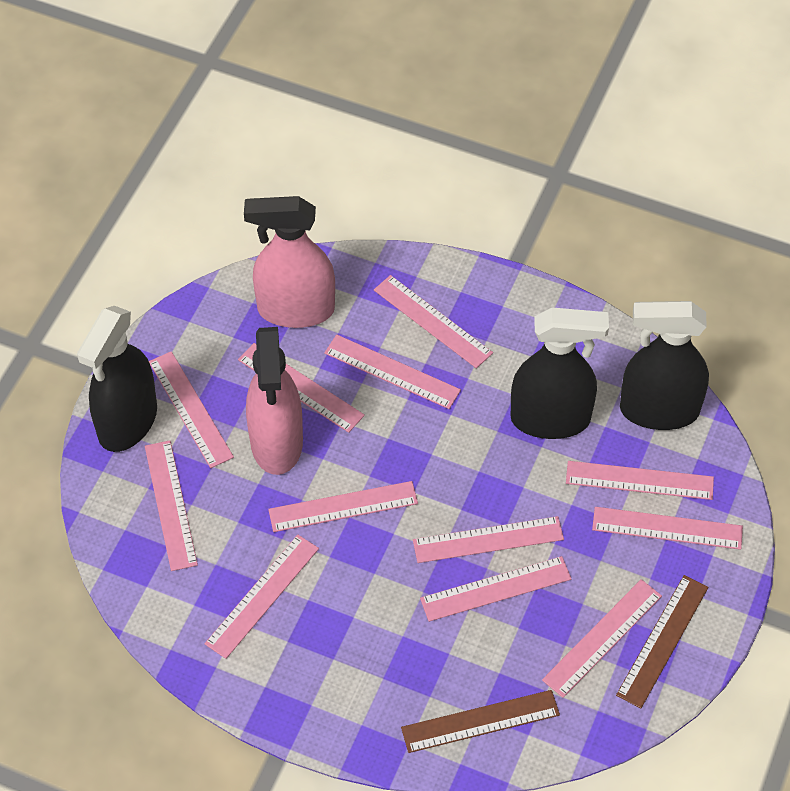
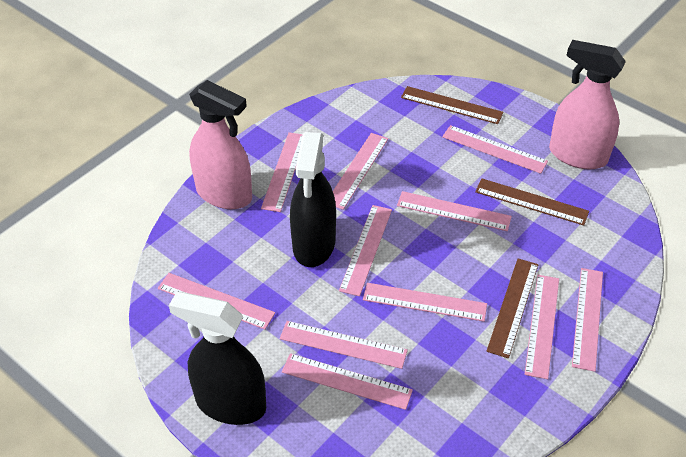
black spray bottle: [77,306,157,452] [510,307,609,439] [620,301,709,430] = 3 -> [169,292,266,425] [290,132,336,267] = 2
brown ruler: [401,690,560,753] [616,575,708,708] = 2 -> [401,86,504,124] [475,179,589,225] [486,259,538,358] = 3
pink ruler: [145,440,198,571] [149,351,234,468] [204,535,319,659] [238,343,365,433] [268,481,418,532] [324,334,461,409] [374,275,493,368] [413,516,564,563] [420,556,572,622] [542,579,662,698] [566,461,714,500] [592,507,743,550] = 12 -> [158,273,275,329] [261,132,303,212] [280,321,408,369] [282,353,413,410] [333,133,388,210] [339,205,392,296] [363,283,487,322] [397,191,512,231] [442,125,548,174] [525,275,559,379] [572,268,603,372] = 11

